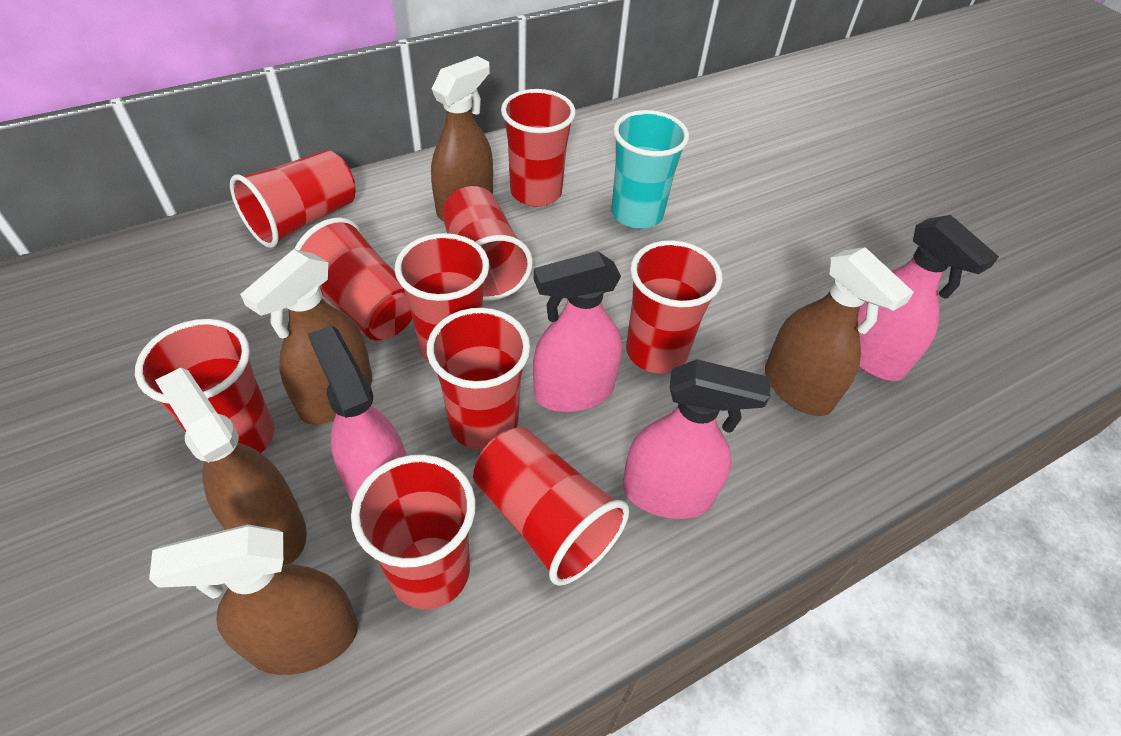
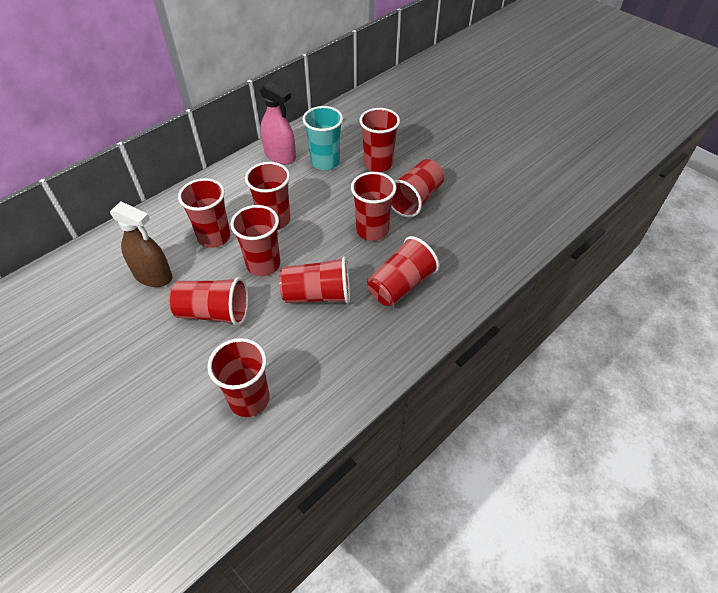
brown spray bottle: [149,524,358,675] [155,368,307,564] [240,249,372,425] [431,56,493,221] [765,247,914,416] = 5 -> [110,201,172,287] = 1
pink spray bottle: [308,325,407,504] [533,251,622,412] [623,359,770,519] [858,215,999,381] = 4 -> [260,81,296,164] = 1

